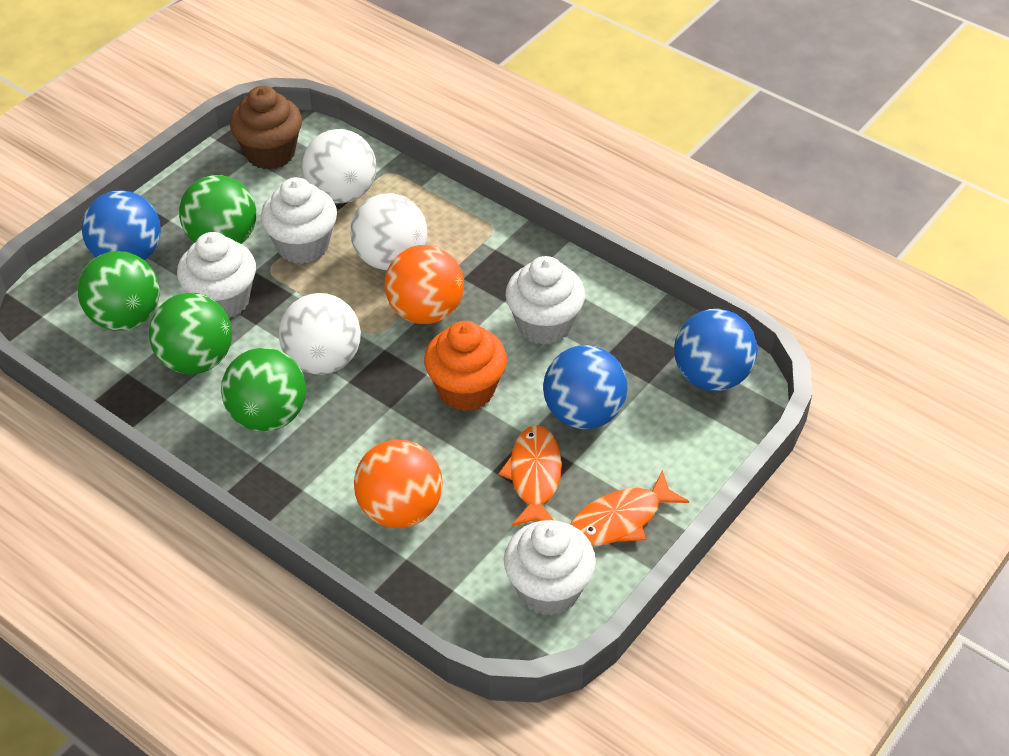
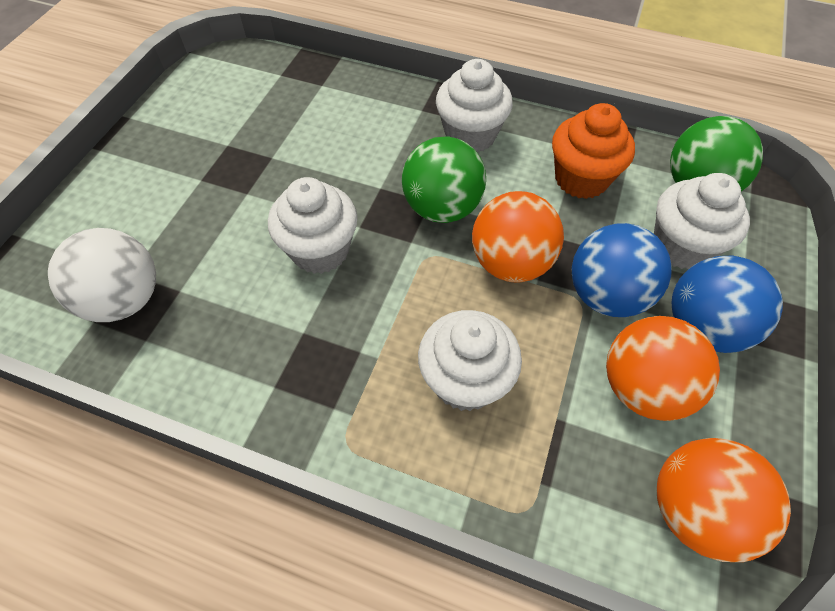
blue ball: [82,190,161,260] [543,345,628,429] [674,309,757,391] = 3 -> [572,223,672,317] [672,256,783,353] = 2
brown cupcake: [230,86,302,169] = 1 -> none = 0
green ball: [78,251,159,331] [149,293,232,374] [179,175,256,244] [221,348,306,432] = 4 -> [402,136,486,223] [670,116,763,192] = 2
orange ball: [354,439,443,528] [385,245,464,324] = 2 -> [472,191,564,282] [606,316,720,421] [657,438,791,562] = 3
orange fish: [499,425,562,526] [570,470,689,546] = 2 -> none = 0
white ball: [279,293,361,375] [302,129,376,203] [350,193,427,270] = 3 -> [48,228,156,322] = 1

